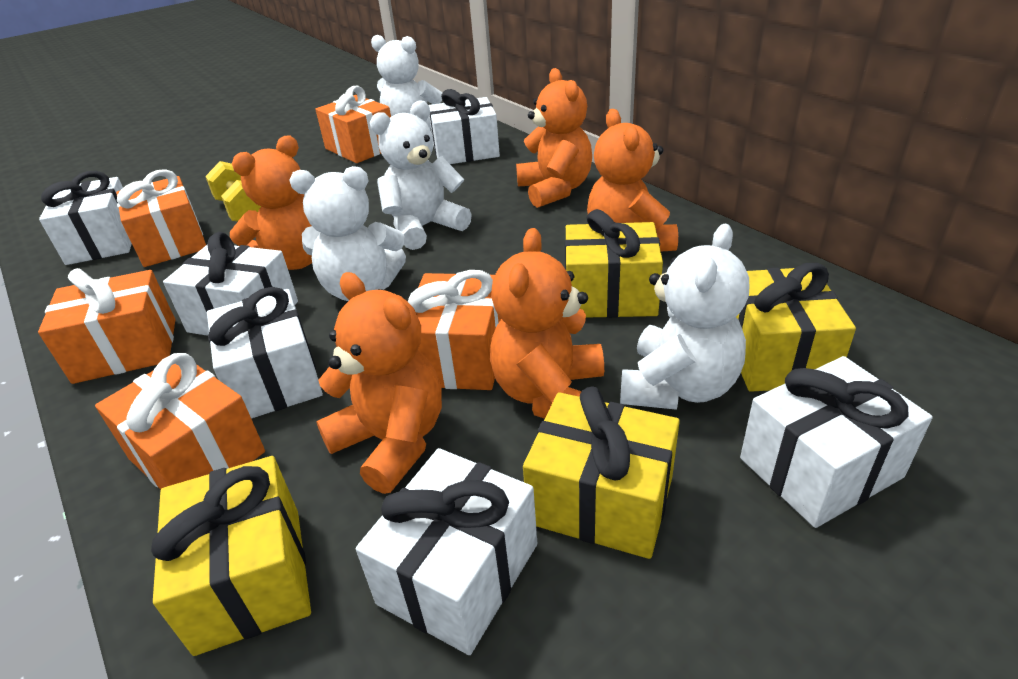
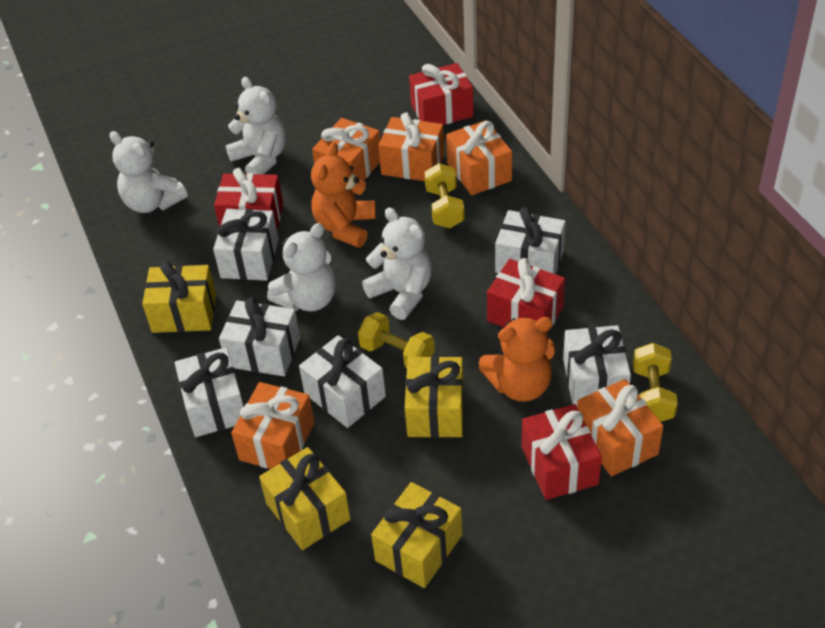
orange teddy bear: [230,135,312,270] [316,272,442,494] [490,228,604,419] [516,68,592,208] [587,109,678,251] = 5 -> [311,142,376,248] [479,317,555,402] = 2
red gift: none = 0 -> [214,168,283,229] [409,63,474,125] [487,258,565,333] [522,404,602,500] = 4
yellow dumbbell: [205,161,261,222] = 1 -> [358,312,435,368] [424,163,465,228] [633,343,678,422] = 3

